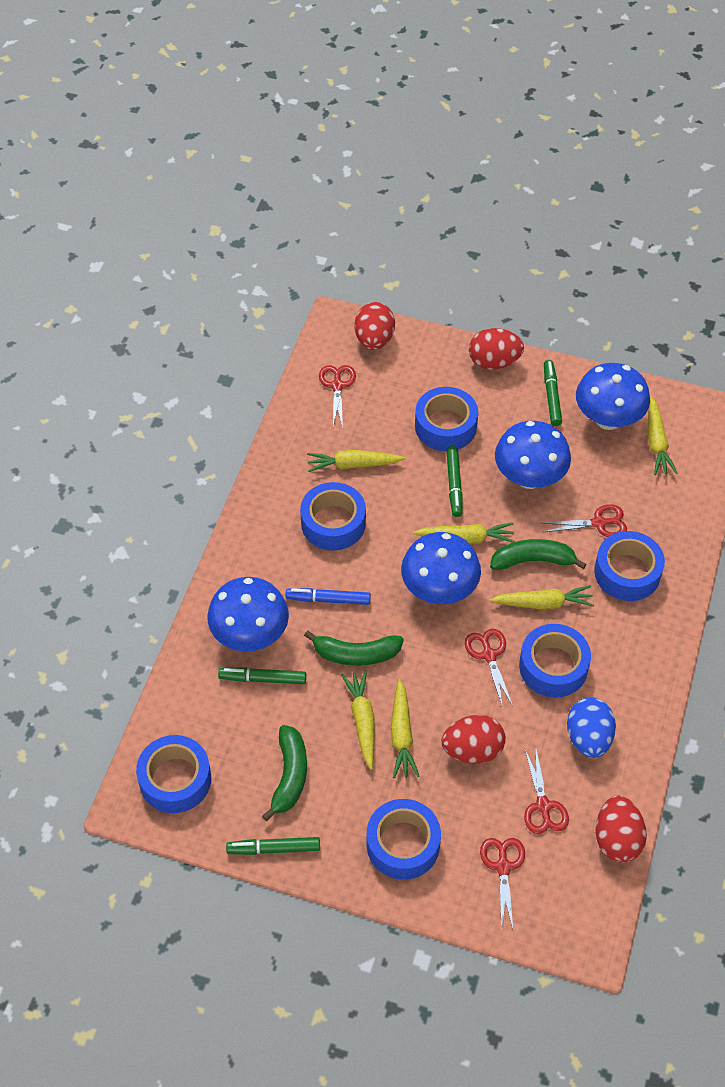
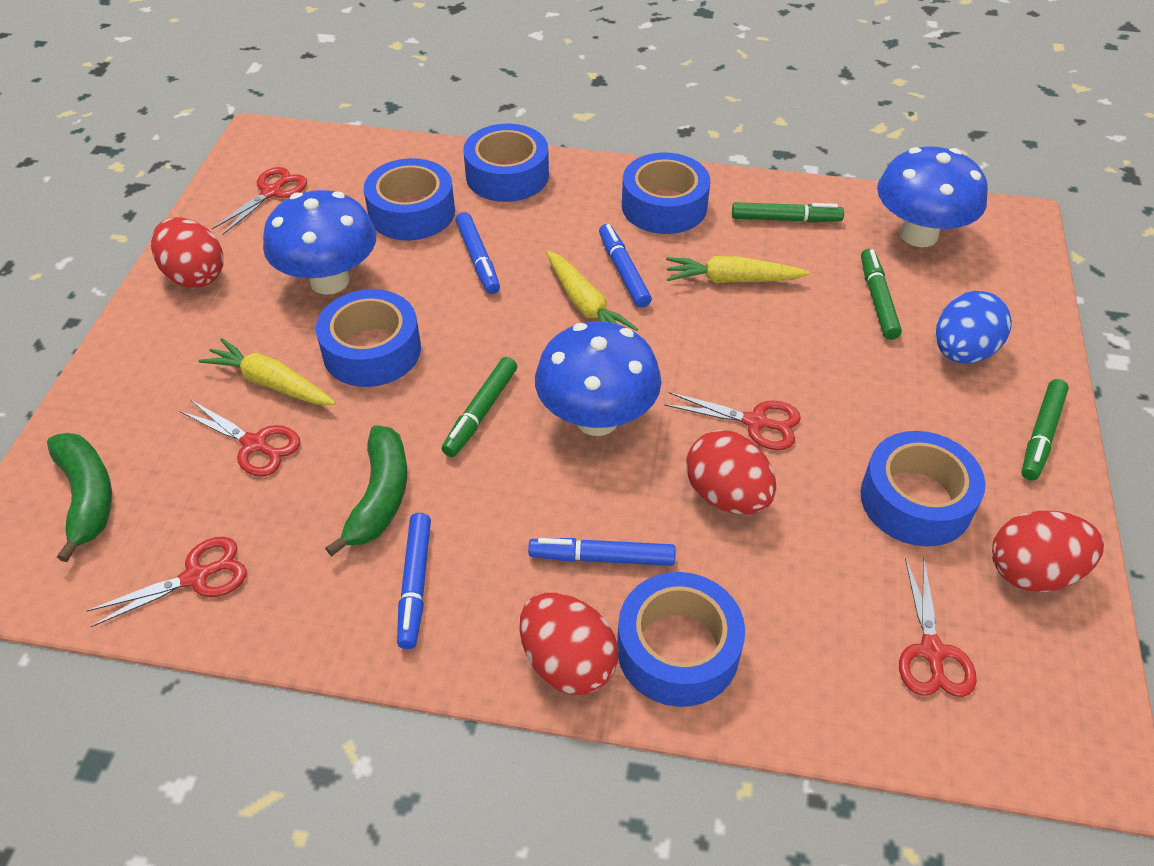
blue marker: [285,588,371,605] = 1 -> [397,513,431,649] [456,212,500,294] [528,538,675,566] [599,224,652,308] = 4
blue mushroom: [207,577,289,651] [401,532,481,604] [495,421,571,489] [576,363,650,430] = 4 -> [263,190,376,295] [535,321,661,436] [877,146,988,247] = 3
green banana: [262,725,307,821] [304,630,404,666] [490,539,587,570] = 3 -> [47,433,112,562] [325,425,407,557] = 2
yellow carrot: [307,450,405,472] [341,670,374,770] [391,679,419,778] [413,523,515,544] [489,585,594,609] [648,397,678,475] = 6 -> [199,338,336,405] [546,250,638,331] [666,256,810,283] = 3

